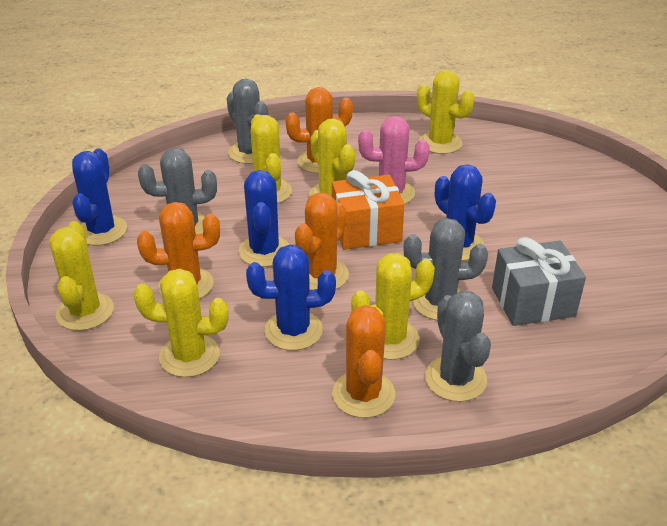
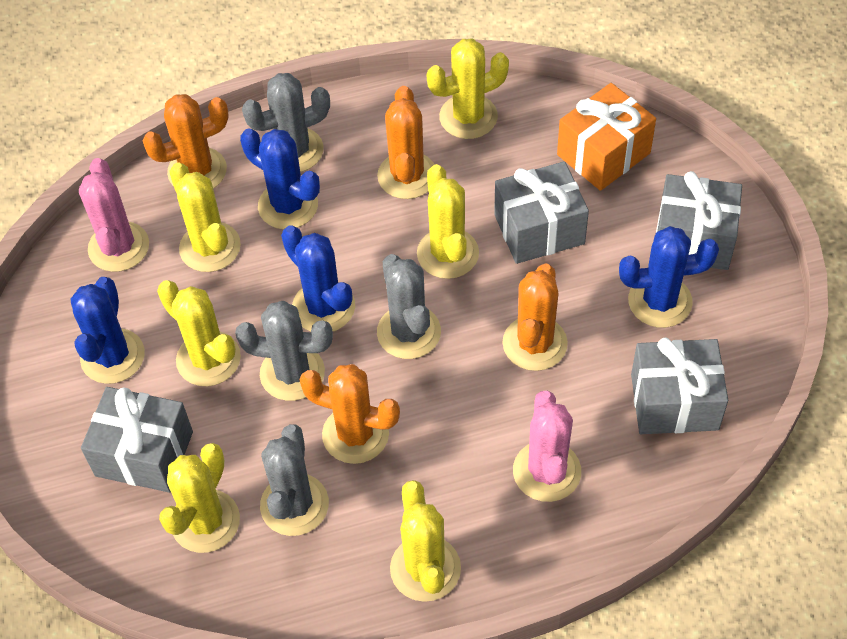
grey gift: [492,237,586,326] = 1 -> [81,387,193,492] [494,161,589,264] [631,338,728,434] [656,171,742,270] = 4
pink cactus: [358,116,430,204] = 1 -> [79,158,149,272] [513,391,581,502] = 2

